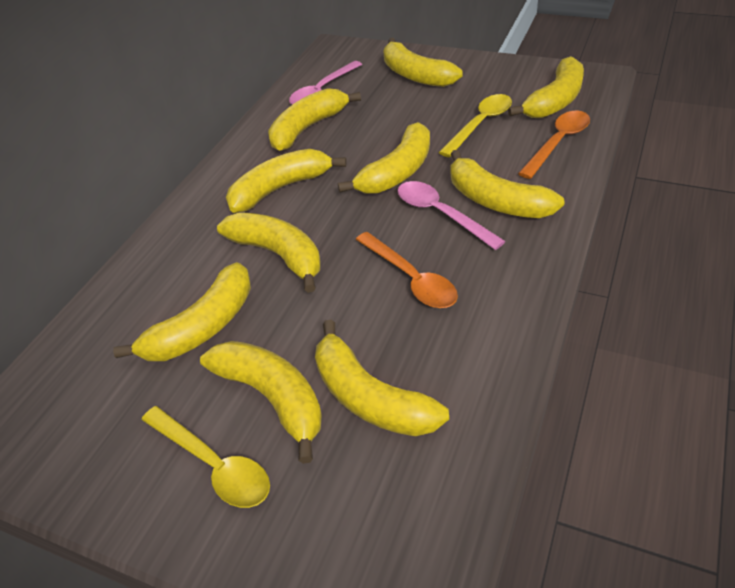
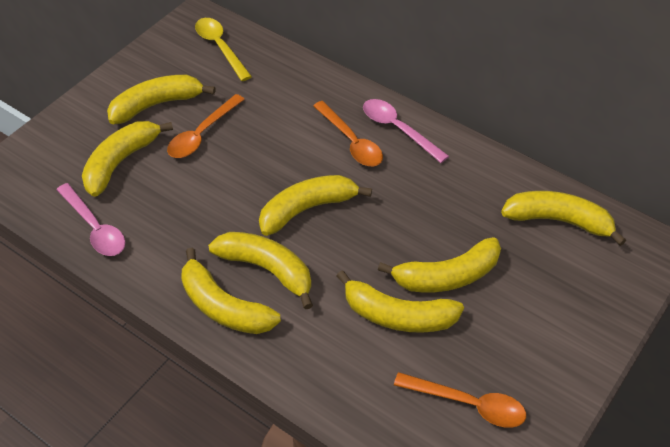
orange spoon: [356,232,458,308] [518,111,590,179] = 2 -> [167,94,245,158] [313,101,383,166] [394,372,526,428] = 3
yellow banana: [113,262,251,361] [200,341,322,464] [217,213,321,293] [226,149,347,213] [268,88,361,151] [315,320,449,436] [338,122,430,194] [383,38,462,87] [450,150,565,218] [508,56,584,118] = 10 -> [82,121,173,197] [107,75,216,124] [181,248,281,334] [208,232,313,309] [259,175,372,236] [337,270,464,333] [378,237,501,292] [501,191,626,246] = 8
yellow spoon: [142,406,270,508] [439,94,512,158] = 2 -> [195,18,252,81] = 1

